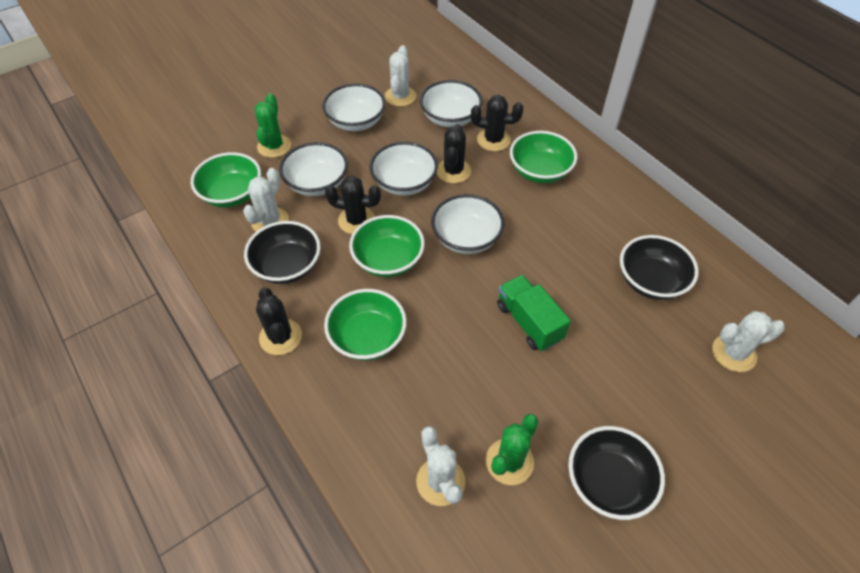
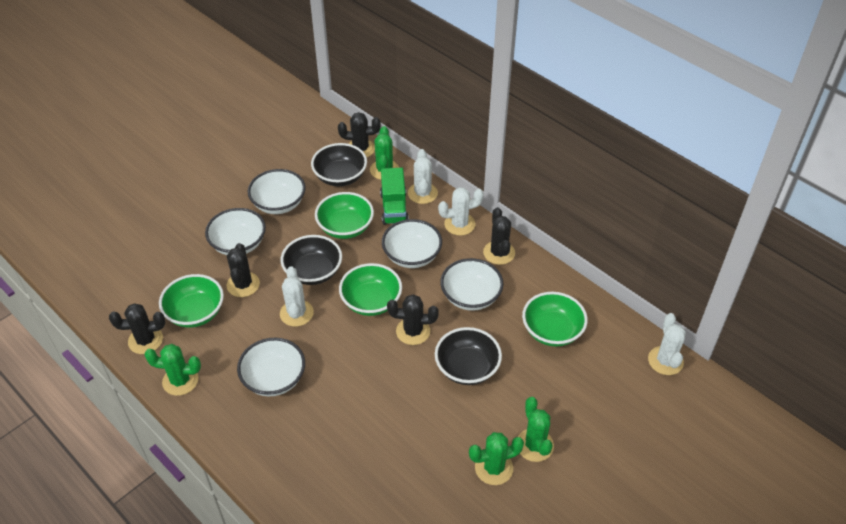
black cactus: [256,288,302,355] [325,176,381,234] [437,124,471,184] [471,95,523,151] = 4 -> [109,303,165,354] [227,243,260,297] [338,112,381,157] [387,294,439,345] [483,207,515,265] = 5
green cactus: [255,93,291,158] [486,414,538,485] = 2 -> [144,344,201,396] [370,126,399,180] [469,432,524,485] [518,397,554,462] = 4

